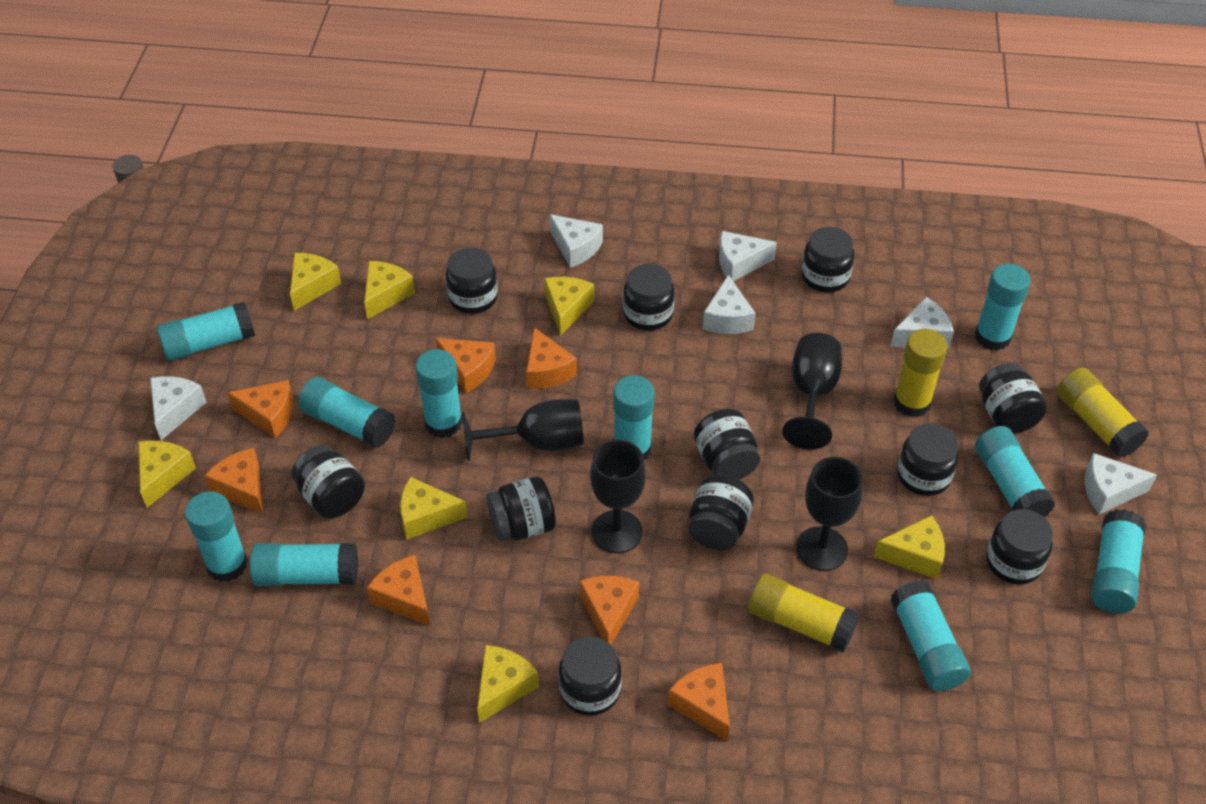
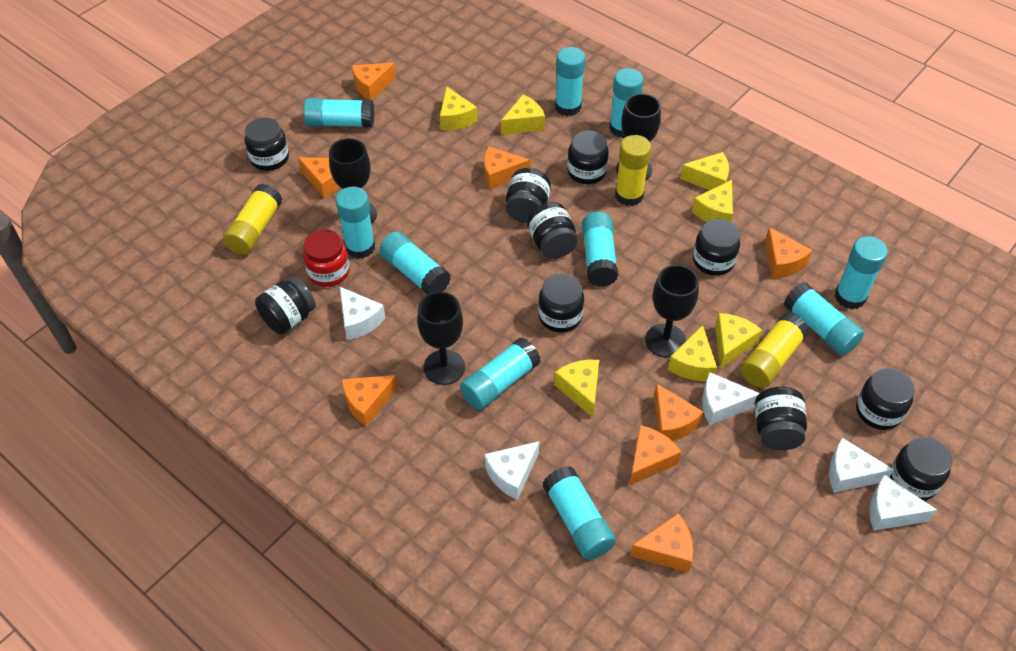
black jar: [291,445,365,518] [446,247,498,314] [486,476,556,542] [559,636,622,716] [623,264,675,331] [688,474,754,550] [694,409,760,480] [802,227,854,293] [897,423,959,496] [979,363,1047,434] [986,509,1053,585] = 11 -> [245,117,289,171] [255,276,316,334] [506,168,551,223] [527,202,578,259] [538,274,584,332] [567,131,609,184] [693,219,740,276] [755,387,807,450] [856,368,915,430] [890,437,952,501] = 10
orange cheese: [204,448,263,514] [227,380,293,438] [367,555,430,626] [435,338,496,393] [526,327,577,389] [579,576,639,644] [668,663,730,742] = 7 -> [298,157,339,198] [342,375,398,426] [352,63,396,100] [484,147,530,189] [629,425,682,486] [630,513,693,572] [654,383,703,441] [765,227,812,278] = 8
red jar: none = 0 -> [303,230,350,287] = 1
white cheese: [150,376,207,440] [549,214,603,268] [703,275,756,334] [719,231,777,282] [890,297,954,349] [1085,453,1157,515] = 6 -> [340,287,385,340] [484,441,539,500] [702,372,760,425] [829,438,894,493] [869,475,937,531] = 5

